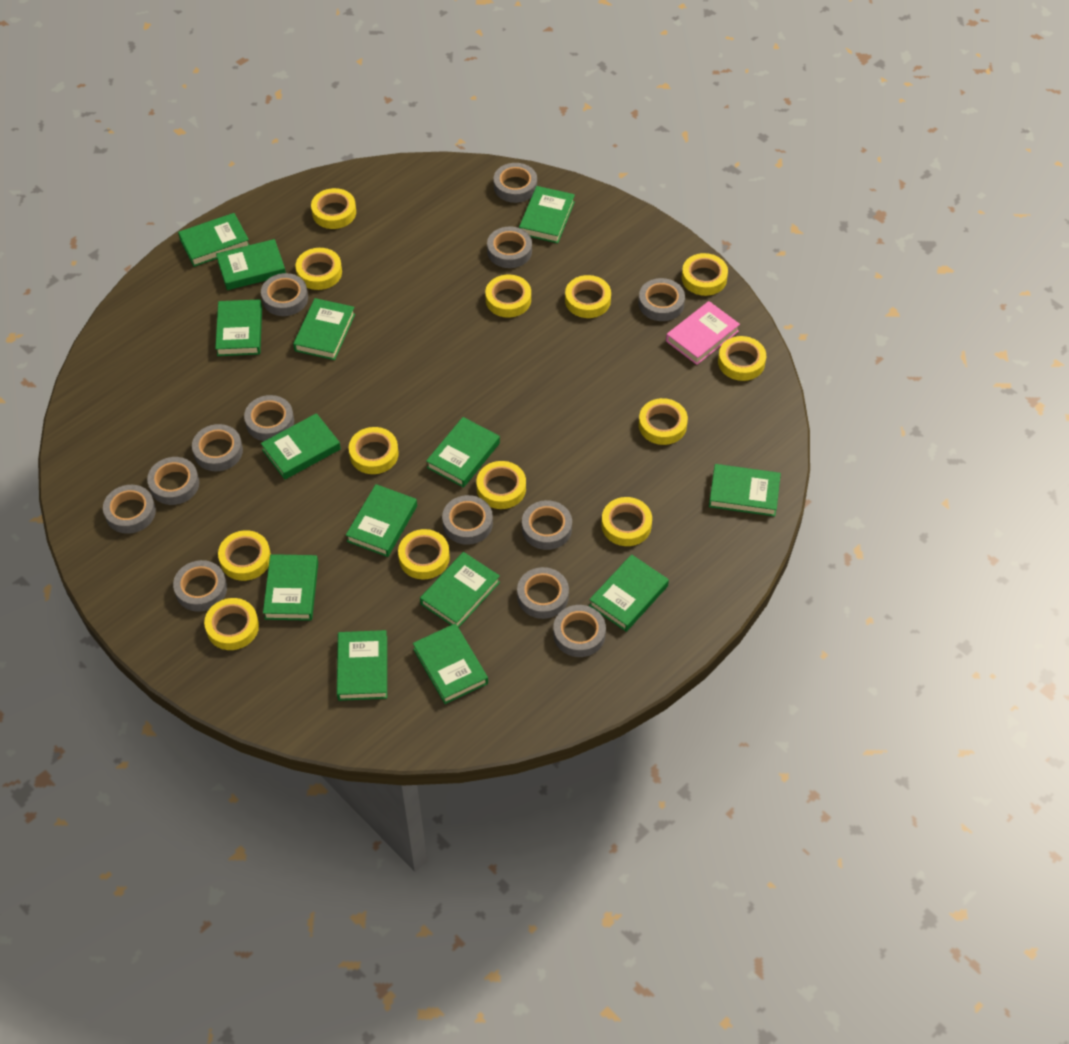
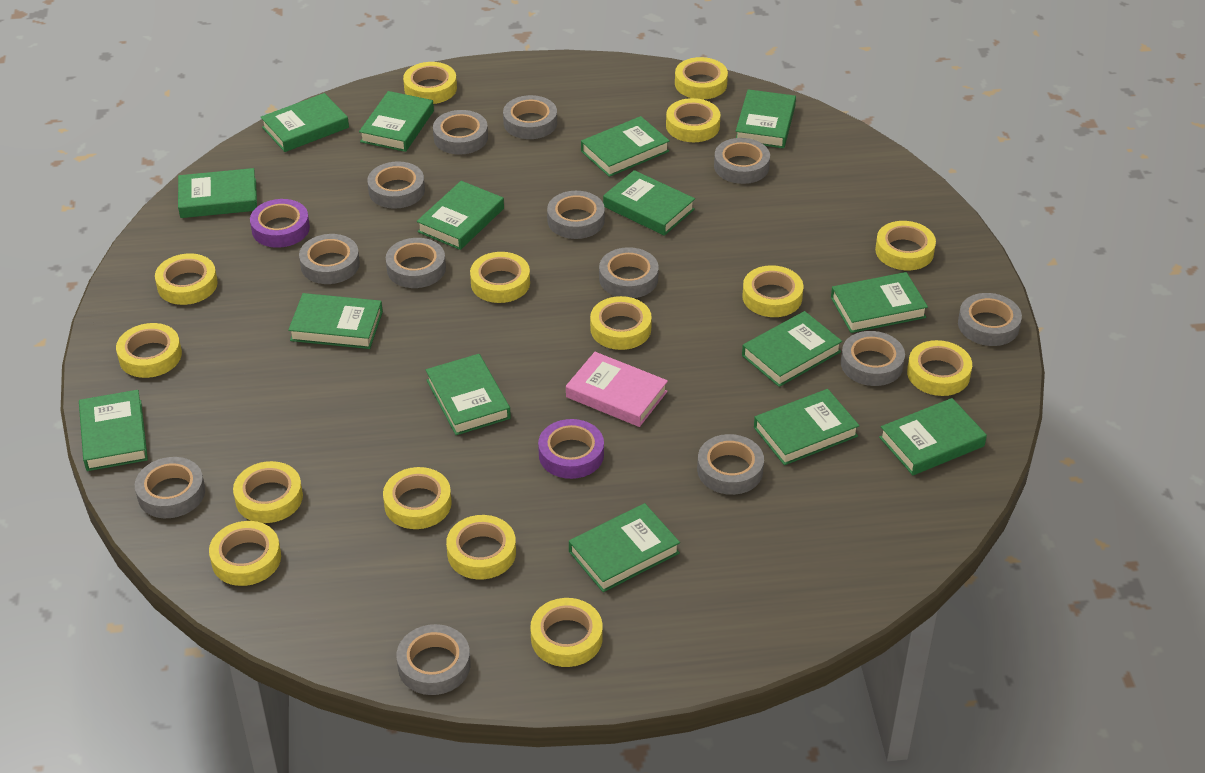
green book: [178,213,249,267] [215,299,262,356] [216,239,286,290] [261,413,341,480] [263,554,318,621] [293,298,355,360] [337,630,387,701] [346,484,417,557] [413,623,488,704] [420,552,500,628] [426,417,500,488] [519,186,575,243] [589,554,669,632] [709,464,781,517] = 14 -> [79,390,148,471] [178,168,257,218] [261,93,349,152] [288,293,383,349] [359,91,434,152] [417,181,504,250] [426,354,511,435] [569,503,680,592] [581,116,670,177] [603,170,695,236] [736,89,796,148] [742,311,842,387] [754,389,859,465] [831,272,928,333] [879,398,987,475] = 15
purple tape: none = 0 -> [250,199,310,248] [538,419,604,479] = 2
yellow tape: [204,598,259,650] [218,530,271,581] [295,248,342,290] [311,188,356,229] [349,427,399,474] [398,529,450,580] [476,461,526,509] [485,274,531,318] [565,275,611,318] [601,497,652,546] [639,398,688,445] [682,253,728,296] [718,336,766,381] = 13 -> [116,323,182,378] [155,253,218,305] [209,521,281,586] [233,461,303,523] [383,467,452,529] [403,62,457,104] [446,515,516,580] [470,252,530,303] [530,598,603,667] [590,296,652,350] [666,98,721,142] [675,57,728,99] [742,265,803,317] [875,221,936,270] [907,340,972,396] = 15

